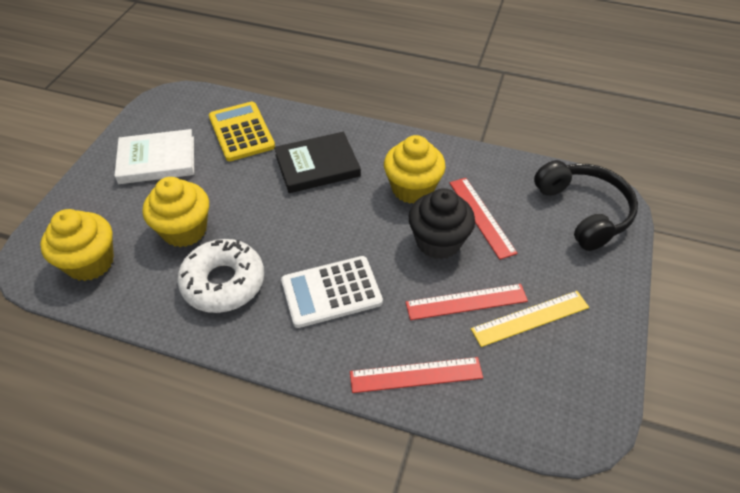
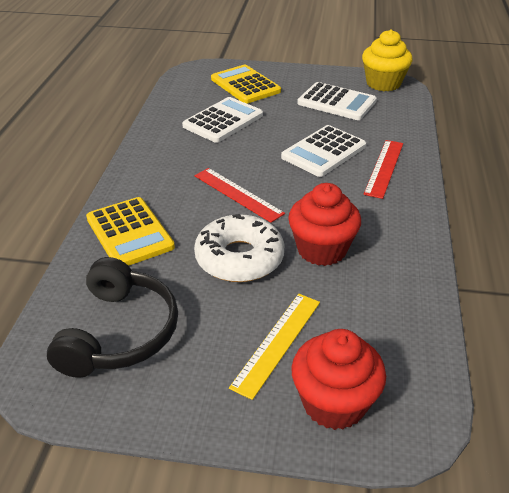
black book: [274,132,361,193] = 1 -> none = 0
black cupcake: [409,188,475,260] = 1 -> none = 0
red cupcake: none = 0 -> [288,183,361,266] [291,329,386,430] = 2
red ruler: [350,357,483,393] [406,284,528,320] [450,178,517,260] = 3 -> [194,168,285,223] [364,140,403,199] = 2
white book: [115,129,194,184] = 1 -> none = 0
white calculator: [281,256,383,328] = 1 -> [182,97,263,143] [281,125,366,177] [297,82,377,120] = 3
yellow calculator: [209,102,275,161] = 1 -> [86,197,175,266] [211,65,281,104] = 2
yellow cupcake: [40,209,114,281] [143,177,209,247] [384,135,446,204] = 3 -> [362,29,413,91] = 1

